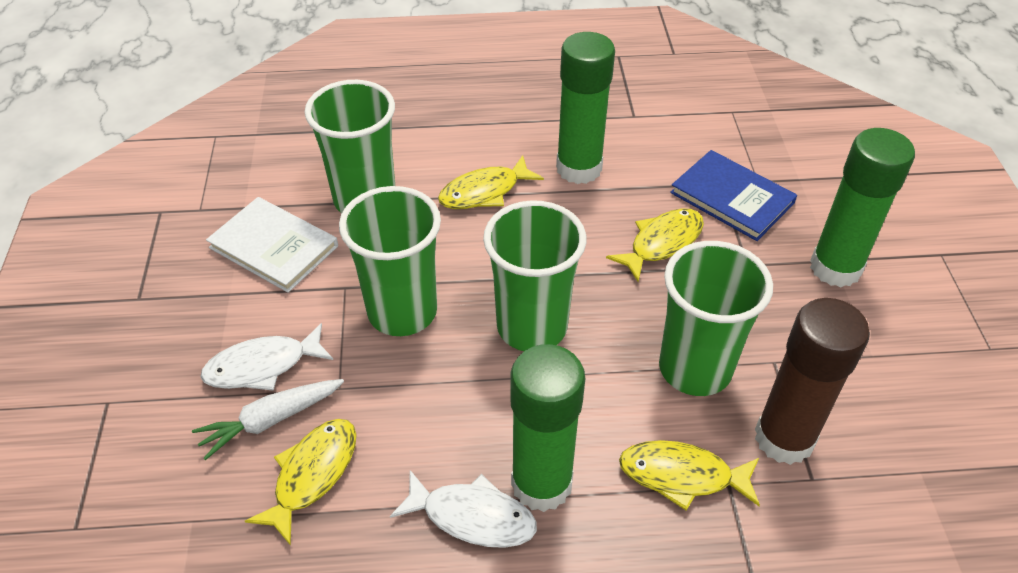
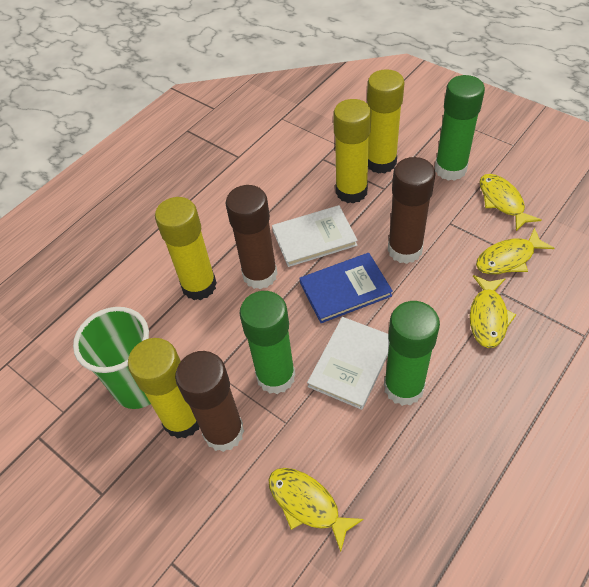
brown glue stick: [755,298,870,465] = 1 -> [175,351,244,452] [226,185,278,289] [388,157,436,264] = 3
green cup: [305,80,395,213] [339,186,441,336] [483,200,586,351] [659,241,773,396] = 4 -> [73,307,151,409] = 1
white book: [206,197,338,293] = 1 -> [272,205,358,267] [307,317,389,410] = 2
white carrot: [192,379,344,460] = 1 -> none = 0
white fish: [201,323,333,391] [390,470,537,548] = 2 -> none = 0
yellow glue stick: none = 0 -> [128,338,199,439] [155,197,217,300] [333,99,371,204] [367,69,405,174] = 4

